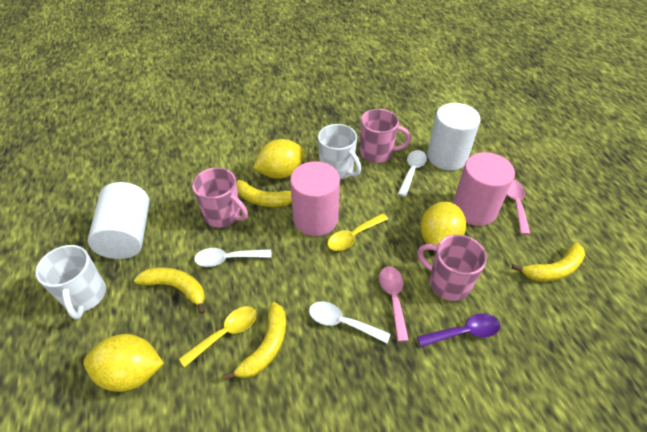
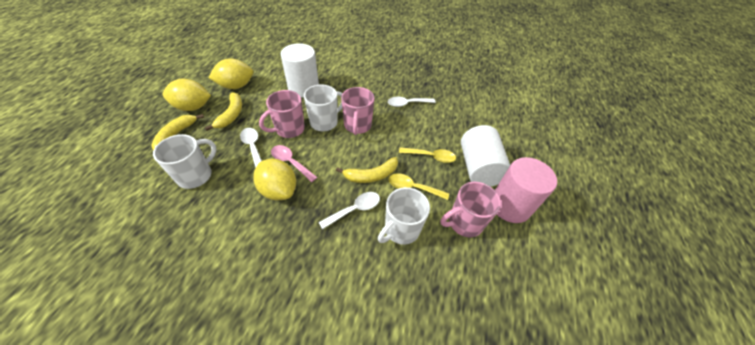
pink cylinder: [290,161,340,236] [453,152,515,226] = 2 -> [495,157,557,223] = 1
pink spoon: [379,266,409,342] [507,180,530,235] = 2 -> [271,145,317,182] = 1
purple spoon: [417,313,500,347] = 1 -> none = 0
white mug: [35,245,106,320] [318,124,361,179] = 2 -> [153,134,217,189] [304,84,342,131] [378,187,430,245] = 3
yellow banana: [134,267,205,314] [223,302,286,380] [234,175,292,207] [512,242,585,282] = 4 -> [151,114,204,150] [205,92,242,131] [336,157,398,183] = 3

